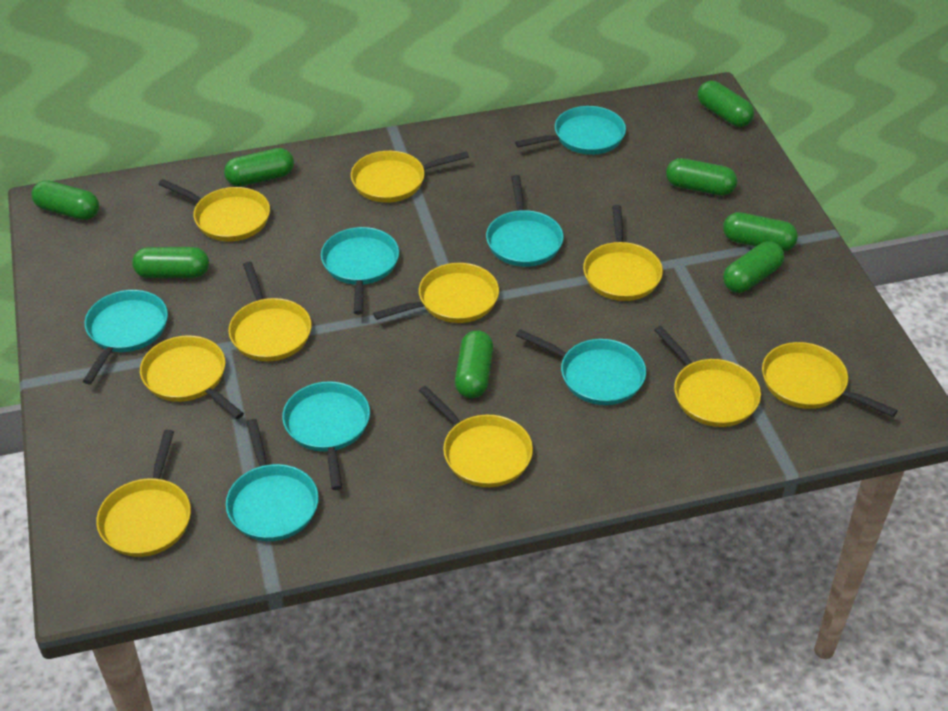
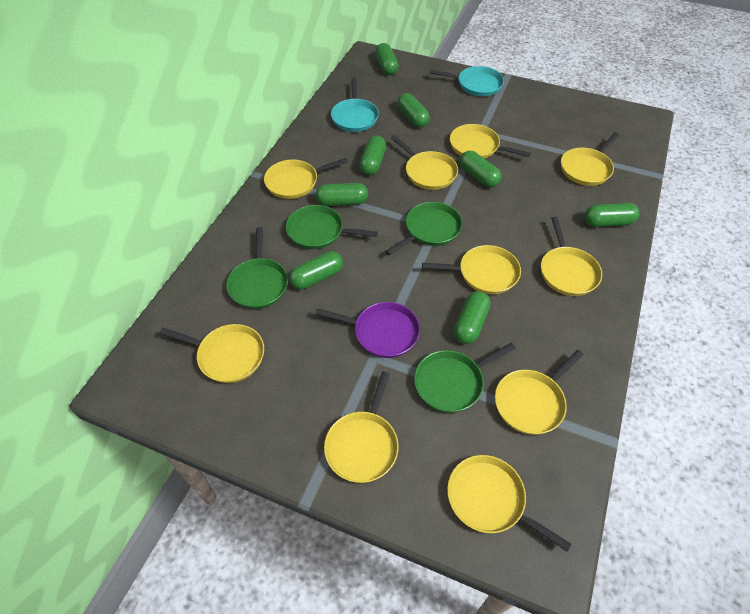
green pan: none = 0 -> [226,227,288,309] [286,205,378,249] [385,202,463,255] [414,343,516,413] = 4
purple pan: none = 0 -> [315,302,420,358] = 1
turquoise pan: [82,290,168,384] [226,419,319,541] [282,381,370,490] [321,227,399,315] [486,175,564,267] [515,106,626,155] [516,329,646,405] = 7 -> [331,78,379,132] [430,66,504,96] = 2

